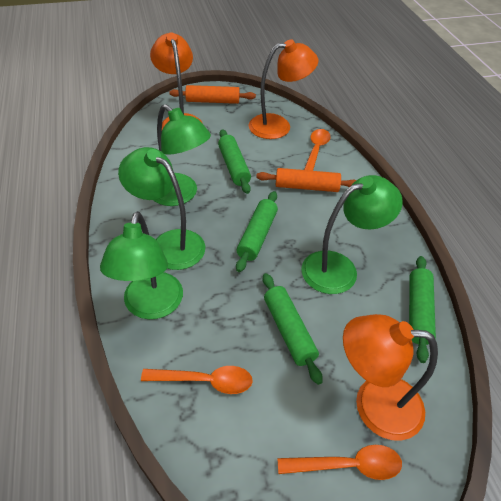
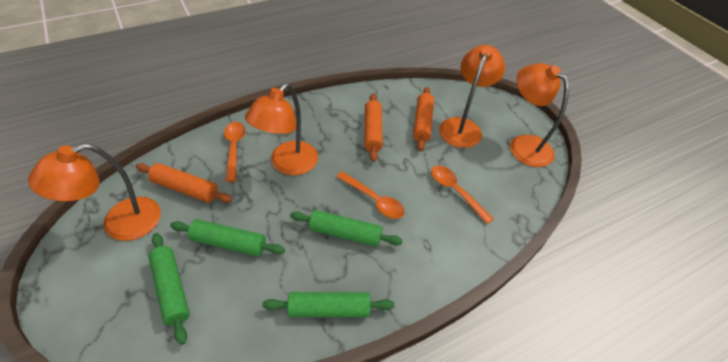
green lamp: [100,211,183,319] [118,147,205,270] [154,104,211,206] [301,175,403,294] = 4 -> none = 0
orange lamp: [150,32,203,130] [249,39,318,139] [343,314,438,441] = 3 -> [28,143,161,241] [245,83,318,175] [439,45,505,148] [510,63,569,167] = 4
orange rolling pin: [169,85,256,104] [256,168,356,192] = 2 -> [136,163,232,203] [364,94,383,162] [413,87,434,151] = 3

